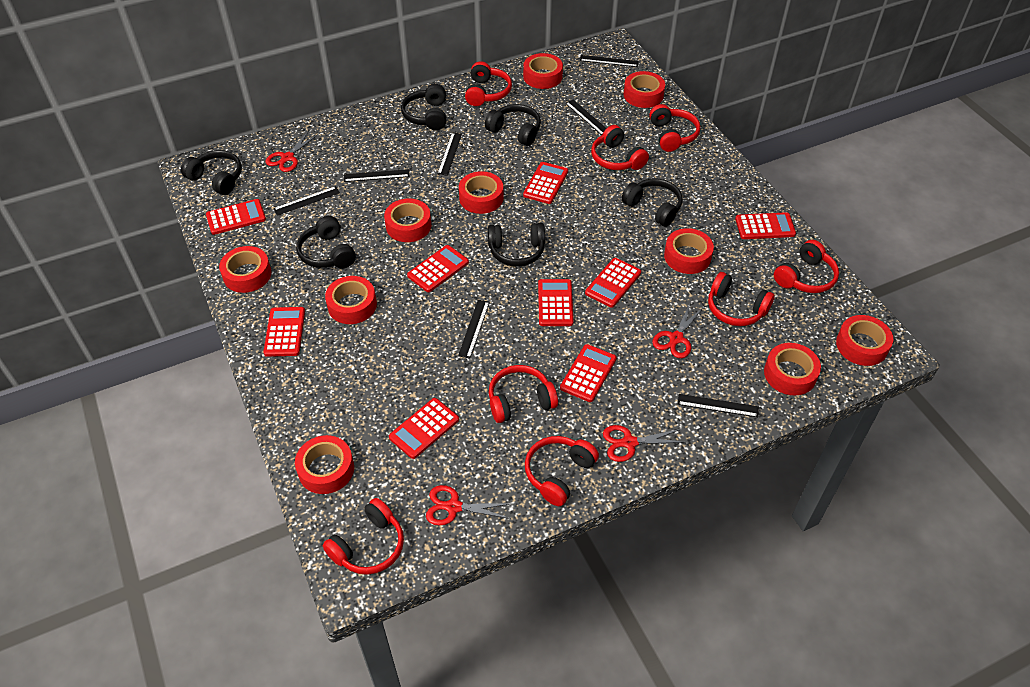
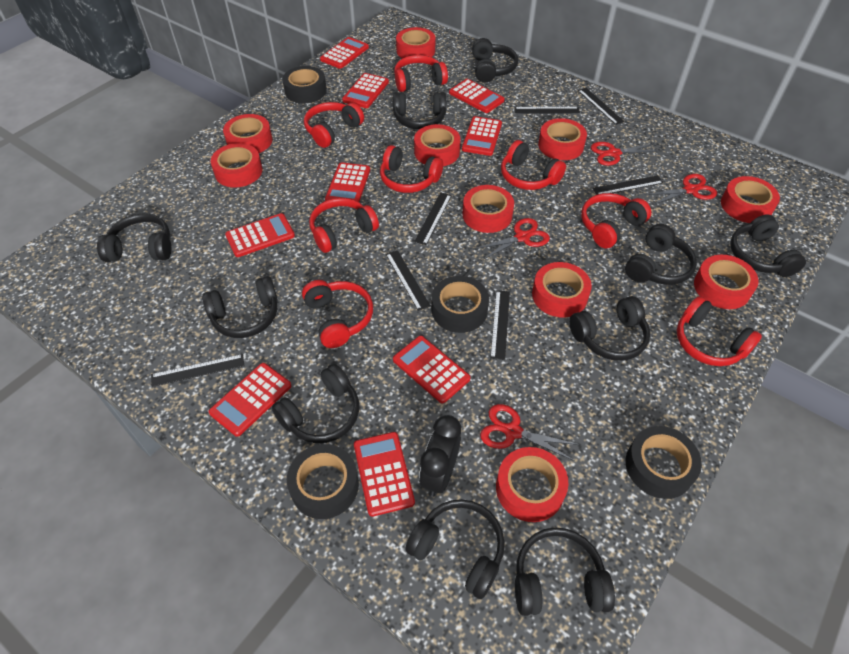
black clock: none = 0 -> [419,415,461,497] = 1
black headphones: [181,150,242,195] [296,216,356,268] [401,84,446,130] [485,104,541,146] [488,223,545,267] [621,178,683,227] = 6 -> [97,214,171,262] [202,276,278,338] [272,364,359,443] [393,92,446,129] [405,499,505,599] [472,38,518,82] [515,527,615,616] [569,296,650,361] [625,224,697,285] [730,214,806,277] = 10
black tape: none = 0 -> [282,66,327,103] [287,444,359,519] [432,276,489,333] [625,426,702,499] = 4

